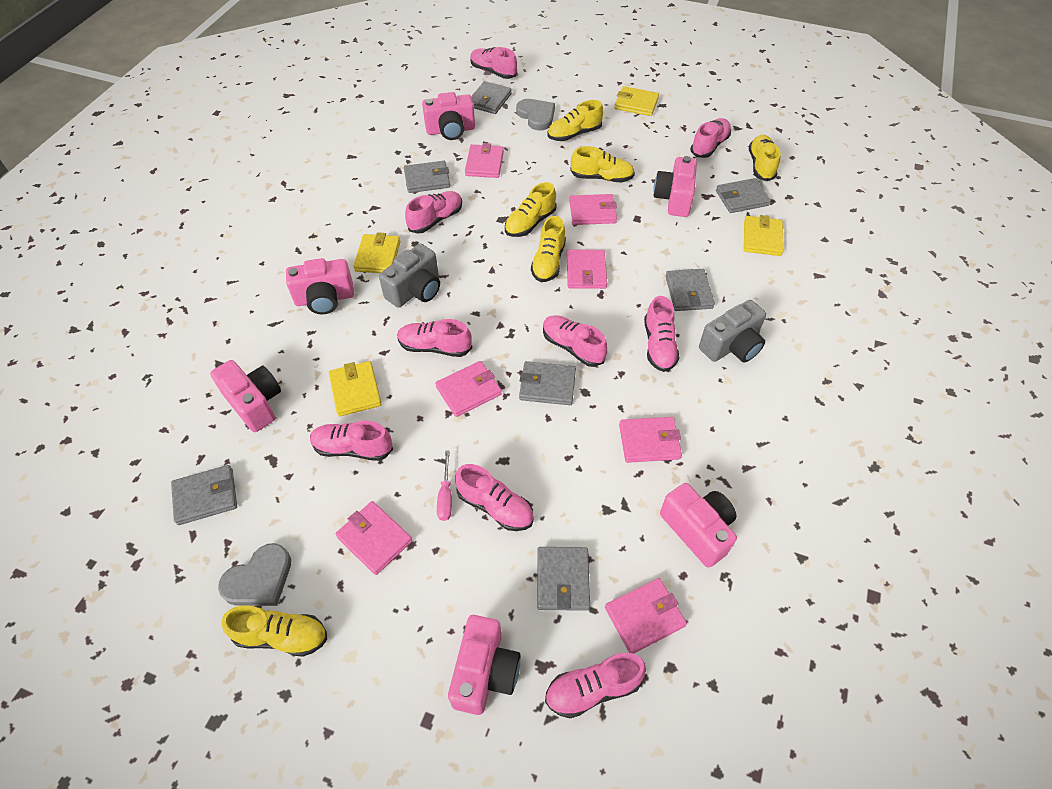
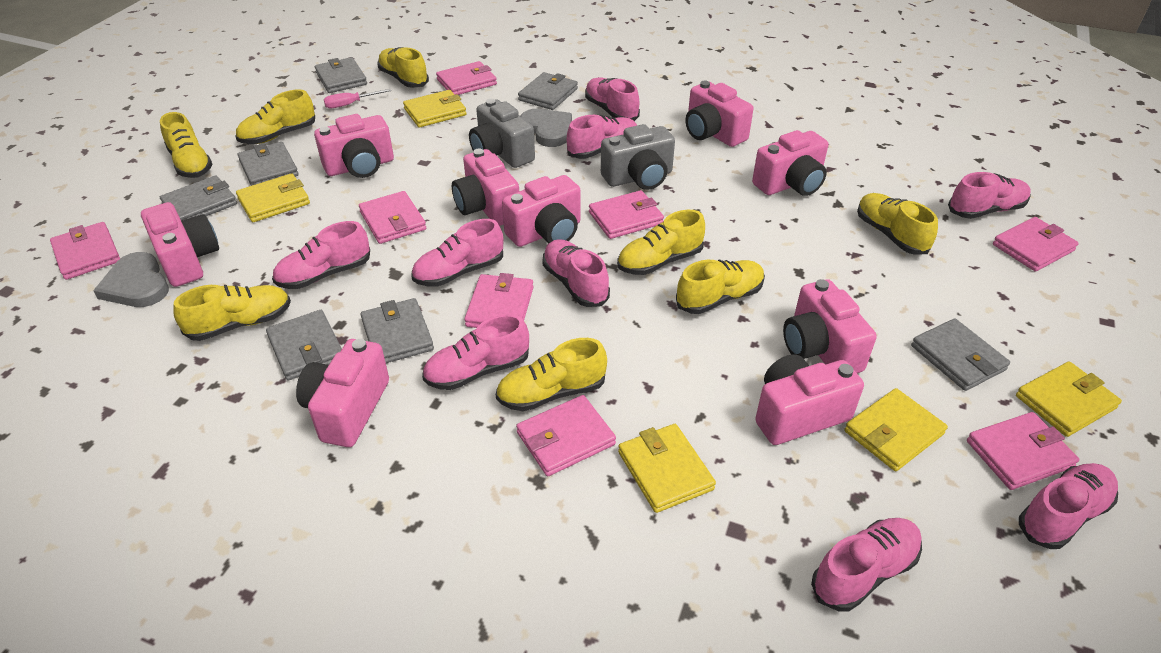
pink camera: [210,360,281,432] [286,258,354,314] [422,92,475,140] [448,615,521,715] [653,156,697,217] [660,483,737,568] = 6 -> [141,202,219,287] [296,339,389,447] [314,114,394,178] [452,149,519,226] [502,175,581,247] [685,81,754,147] [752,130,828,196] [755,354,864,445] [783,279,877,373] = 9
pink wallet: [335,501,412,575] [435,361,502,417] [465,143,504,178] [567,250,607,289] [569,194,617,225] [605,578,687,654] [619,417,682,463] = 7 -> [50,222,120,280] [359,191,426,244] [436,61,497,95] [464,273,533,328] [516,395,616,476] [589,190,664,239] [967,412,1080,490] [993,217,1079,272] = 8
yellow shoe: [222,605,327,657] [505,182,557,237] [531,216,566,282] [547,100,603,141] [570,146,635,183] [749,135,781,181] = 6 -> [160,112,213,178] [173,285,291,341] [235,89,315,144] [377,47,429,88] [496,338,607,411] [617,210,705,275] [676,259,765,314] [857,193,938,254] = 8
yellow wallet: [329,361,382,416] [353,232,401,273] [614,86,659,116] [744,215,784,256] = 4 -> [236,173,310,222] [403,90,466,128] [618,424,716,513] [844,388,948,471] [1016,361,1122,437] = 5

